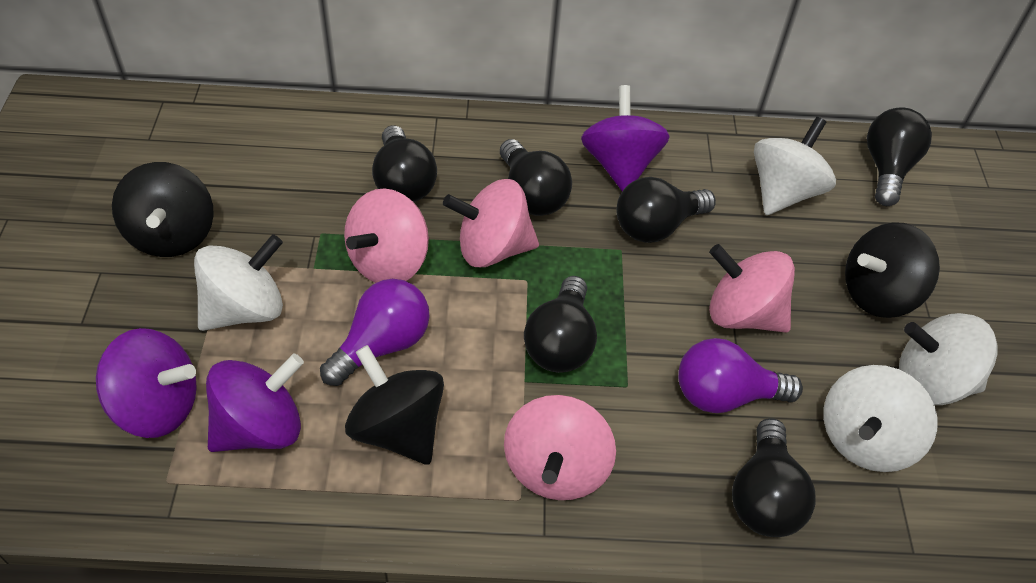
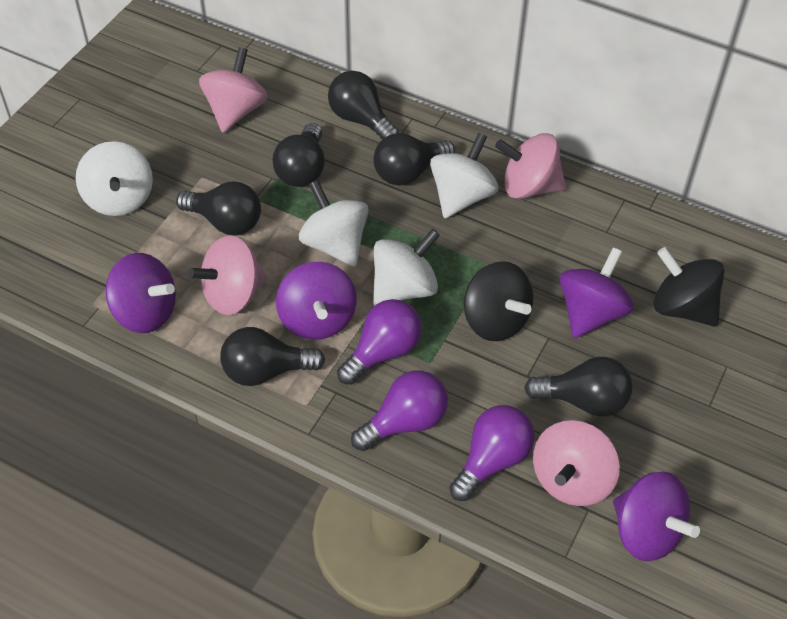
black spinning top: [112,162,214,257] [345,345,444,465] [845,222,940,318] = 3 -> [464,261,533,341] [653,247,725,327] = 2
purple light bulb: [320,279,429,386] [678,338,803,413] = 2 -> [337,299,422,385] [351,371,448,451] [449,405,535,501] = 3
purple spinning top: [96,328,197,438] [206,353,304,452] [581,85,670,191] = 3 -> [106,253,176,333] [276,262,357,340] [560,247,634,338] [613,471,700,561] = 4

